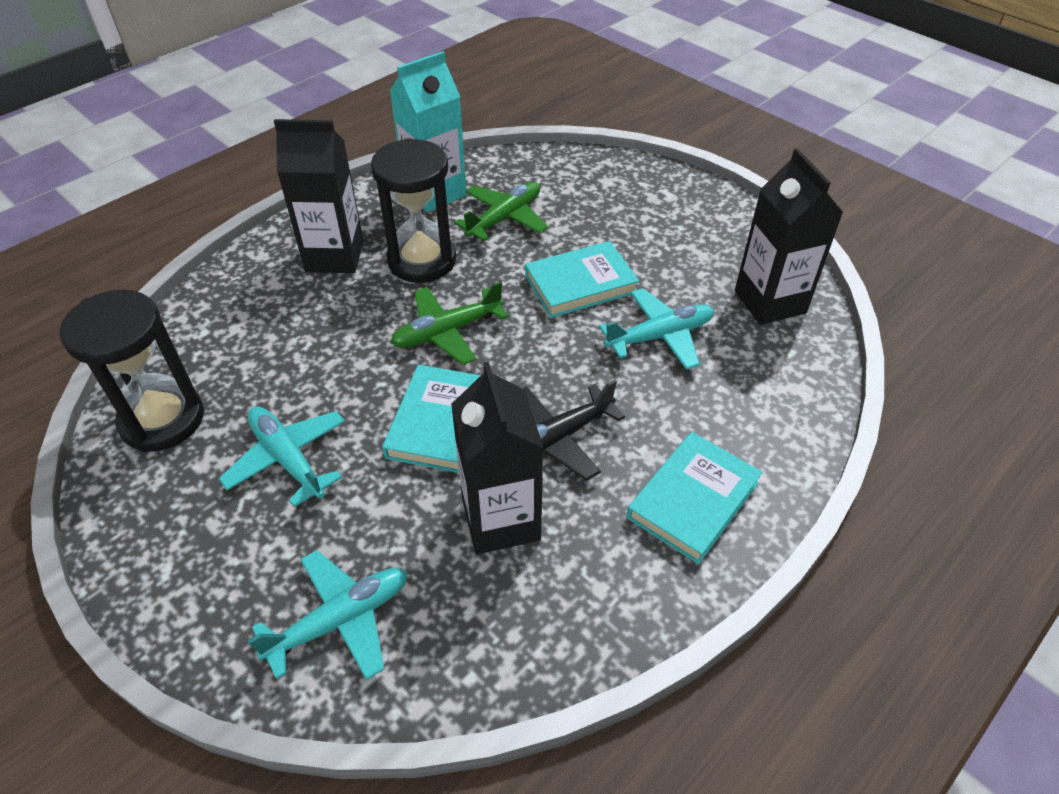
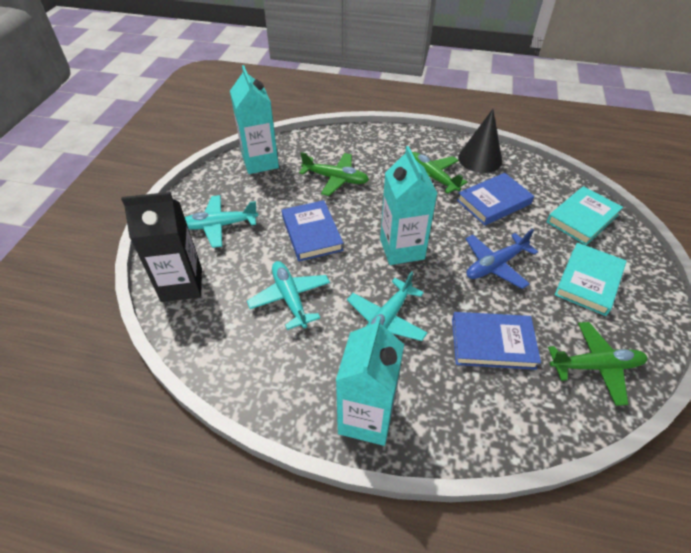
black carton: [274,119,364,273] [451,361,544,555] [735,148,844,325] = 3 -> [121,192,202,302] = 1
black cone: none = 0 -> [458,109,502,173] = 1
black hourglass: [59,290,204,452] [371,138,456,283] = 2 -> none = 0
black plane: [522,379,625,480] = 1 -> none = 0
blue book: none = 0 -> [282,200,344,261] [452,312,541,370] [457,173,534,225] = 3
blue plane: none = 0 -> [466,229,538,289] = 1
green plane: [390,282,509,365] [454,182,548,241] = 2 -> [299,152,369,196] [412,152,468,194] [548,322,648,406] = 3
turquoise book: [382,365,481,473] [525,241,639,318] [626,432,763,564] = 3 -> [547,186,623,245] [555,243,626,316] = 2
turquoise carton: [390,51,467,212] = 1 -> [230,65,279,174] [336,316,404,446] [380,146,438,265] = 3

